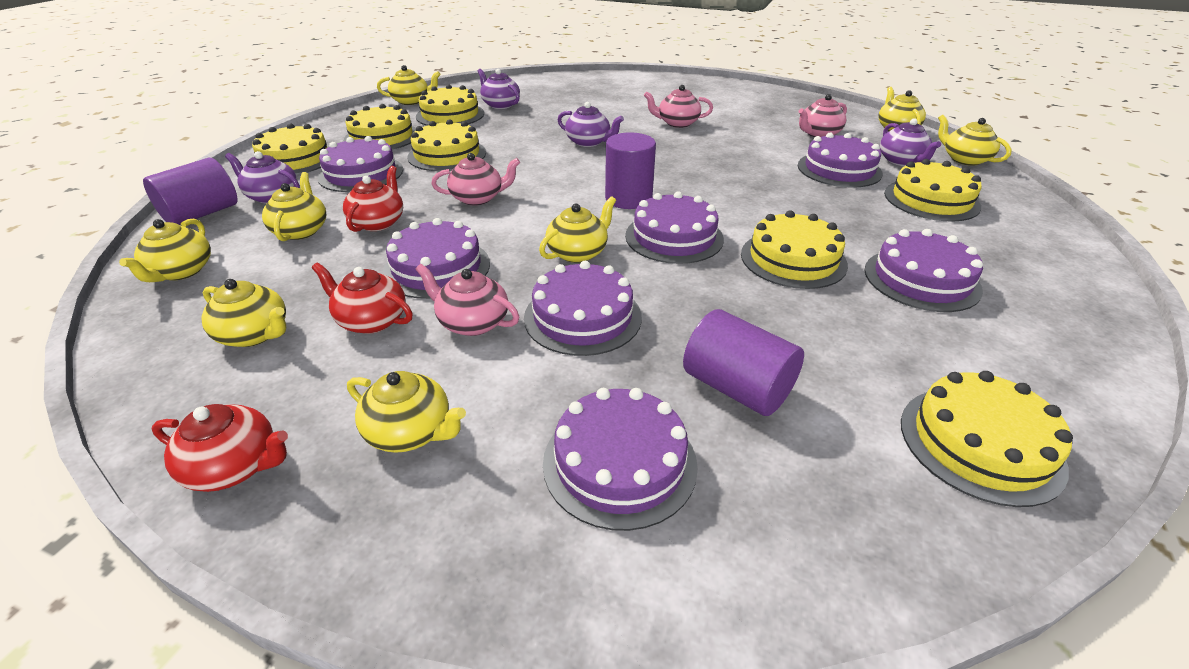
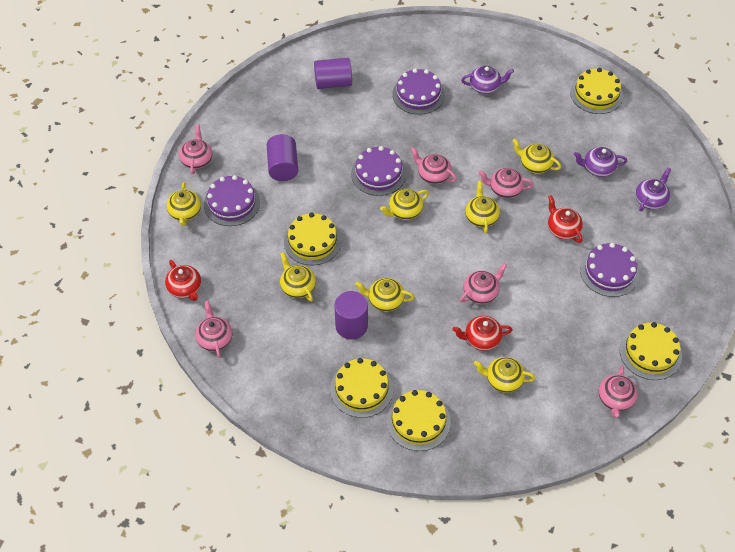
pink teapot: [415,264,519,336] [431,153,520,205] [644,85,713,128] [798,94,847,137] = 4 -> [179,125,212,174] [195,301,233,358] [411,147,457,184] [460,263,507,304] [478,168,534,198] [599,366,638,418] = 6
purple cake: [317,136,403,192] [382,218,490,299] [524,261,642,356] [543,388,698,531] [625,191,724,264] [798,132,883,188] [864,229,983,312] = 7 -> [204,175,260,226] [351,146,406,196] [392,69,445,115] [580,243,639,297] = 4
purple teapot: [225,151,300,204] [478,69,520,109] [558,102,624,147] [880,118,941,166] = 4 -> [461,66,514,94] [574,147,627,177] [635,168,671,211] = 3
yellow cake: [252,124,329,175] [344,104,416,150] [407,119,486,171] [416,84,484,126] [741,211,848,289] [884,159,982,222] [901,371,1073,507] = 7 -> [284,213,342,265] [330,358,393,418] [387,390,451,451] [570,68,623,114] [620,322,682,380] = 5
yellow teapot: [119,219,211,282] [201,279,286,347] [262,172,326,241] [347,371,466,453] [377,65,441,105] [539,196,616,263] [878,87,926,131] [938,115,1012,166] = 8 -> [167,182,201,226] [280,252,316,302] [355,278,414,312] [380,189,429,220] [465,181,500,233] [474,357,536,393] [512,138,561,174] = 7

